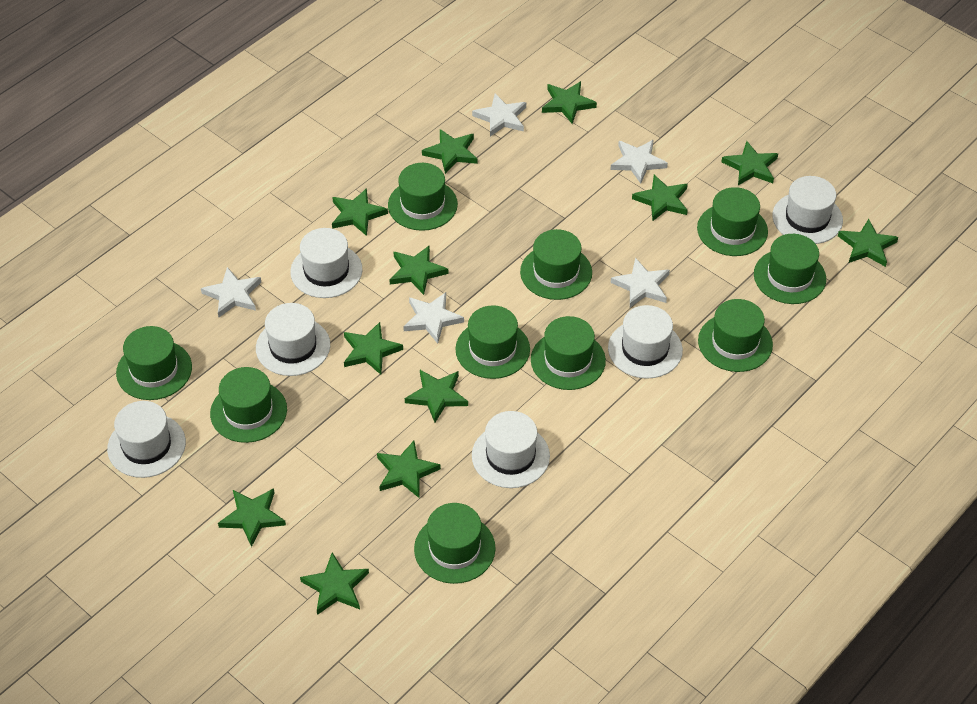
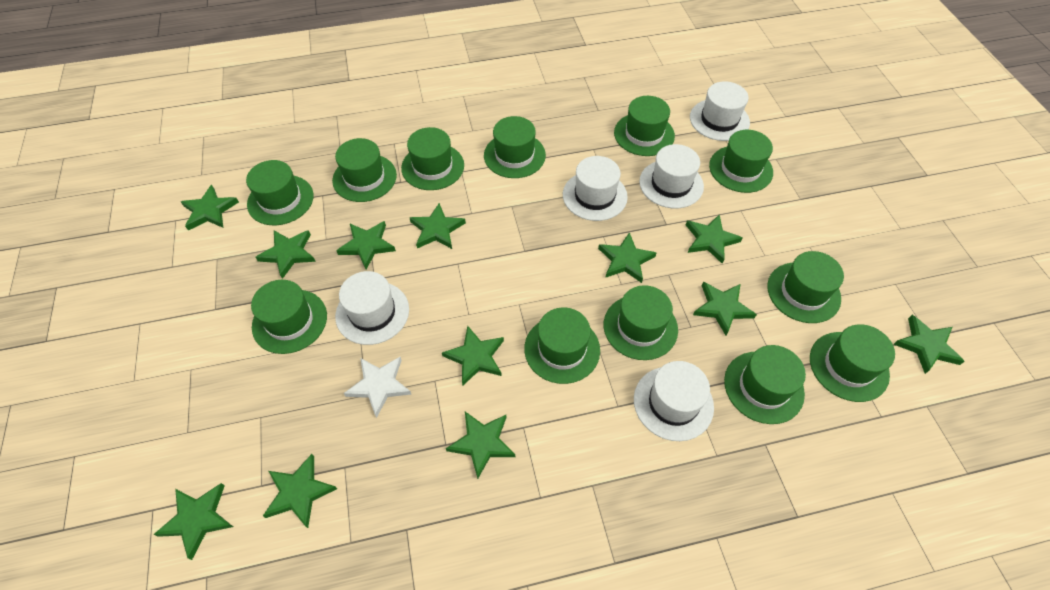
green hat: [116,326,192,400] [210,367,287,443] [388,163,458,231] [414,503,496,584] [455,305,530,379] [520,229,592,300] [531,316,606,390] [697,187,768,256] [698,299,773,372] [754,234,826,304] = 10 -> [246,160,314,225] [251,280,327,354] [332,138,397,202] [401,127,464,190] [484,116,546,178] [524,307,600,384] [604,285,678,360] [614,96,675,156] [709,130,773,193] [724,345,806,424] [767,251,844,323] [810,324,895,402] = 12
white hat: [107,401,186,478] [256,303,330,376] [290,228,363,298] [472,411,550,488] [608,305,683,379] [772,176,843,244] = 6 -> [335,271,409,345] [563,156,628,221] [634,361,714,441] [639,144,704,208] [690,81,750,141] = 5
white star: [201,267,261,317] [403,292,464,344] [472,93,526,137] [610,140,668,184] [611,258,670,307] = 5 -> [344,357,411,418] = 1

